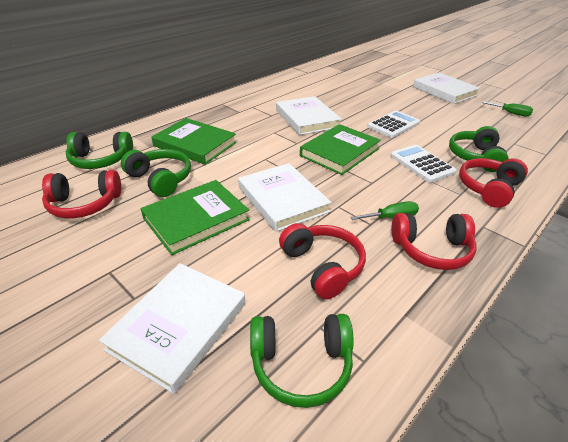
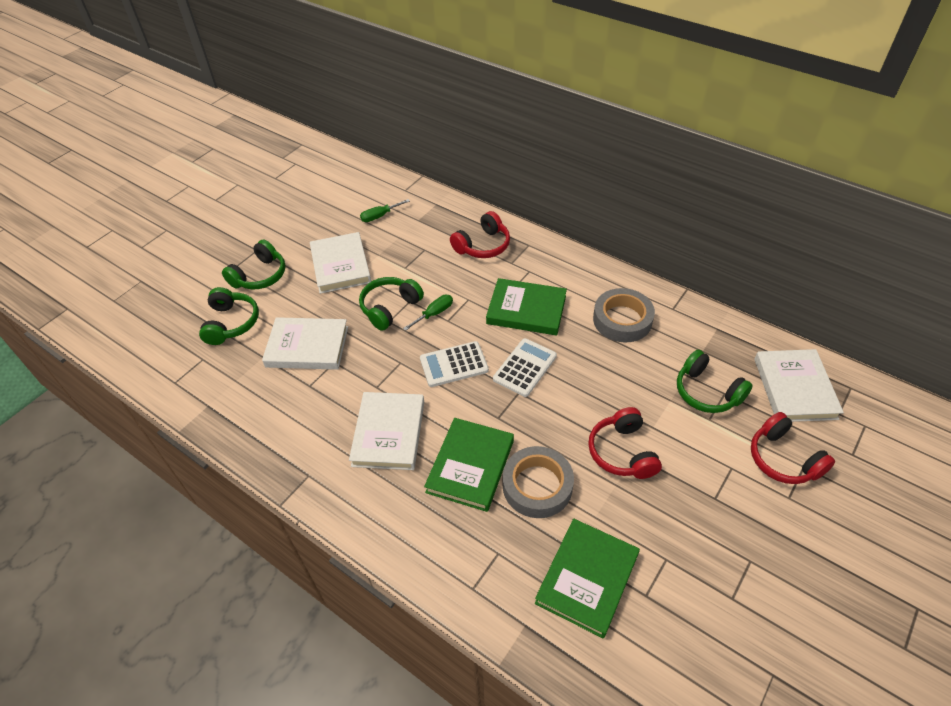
grey tape: none = 0 -> [503,446,574,518] [593,288,655,343] = 2
red headphones: [42,170,121,218] [279,223,366,299] [391,213,477,270] [459,158,528,208] = 4 -> [450,211,510,258] [588,407,662,479] [751,412,835,484] = 3

